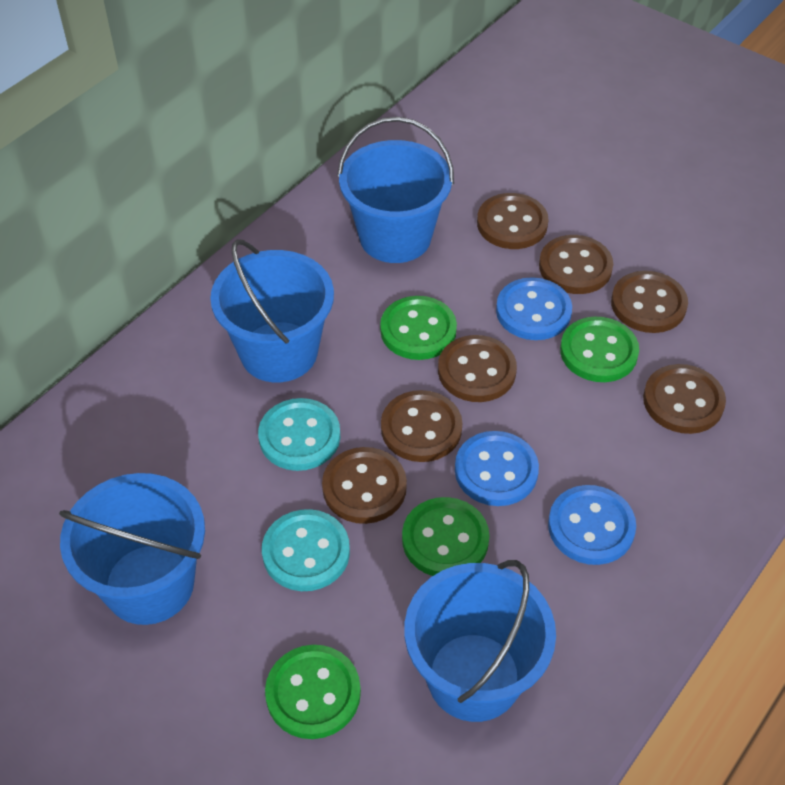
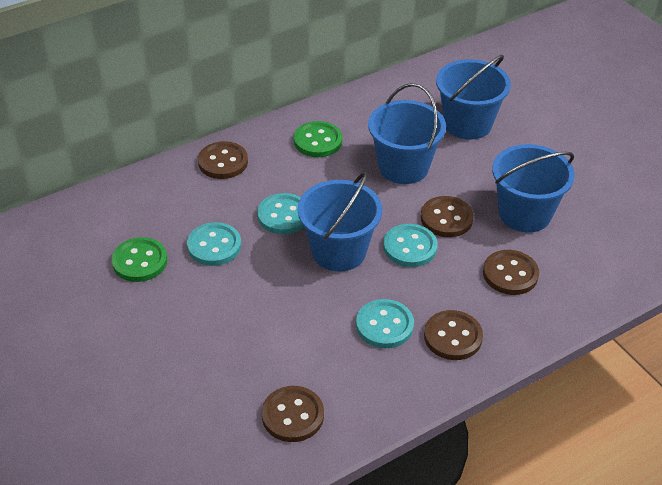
blue button: [455,431,539,506] [496,277,572,340] [548,485,636,565] = 3 -> none = 0
brown button: [322,447,407,524] [381,390,462,462] [438,335,517,402] [477,193,549,249] [539,235,613,294] [611,271,688,333] [643,364,726,434] = 7 -> [198,141,248,179] [262,386,324,442] [421,196,474,237] [424,310,483,360] [483,250,539,295] = 5
green button: [265,645,361,739] [380,296,457,360] [402,497,490,576] [560,316,639,382] = 4 -> [112,237,167,282] [294,121,342,157] = 2
turquoise button: [258,398,340,471] [262,509,350,591] = 2 -> [187,222,241,266] [257,193,304,234] [356,299,414,348] [383,224,438,267] = 4

